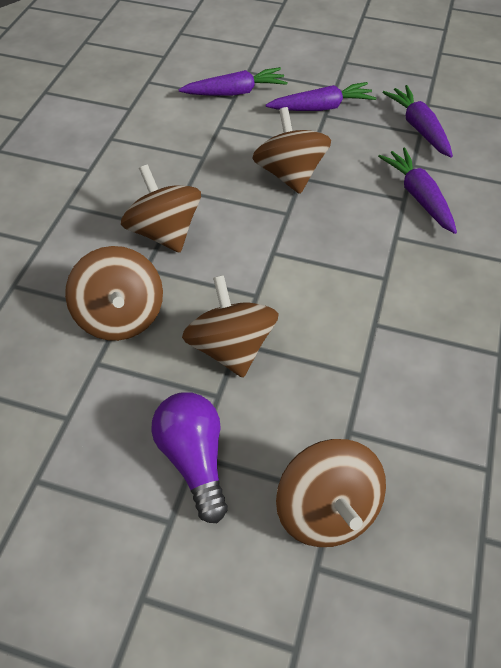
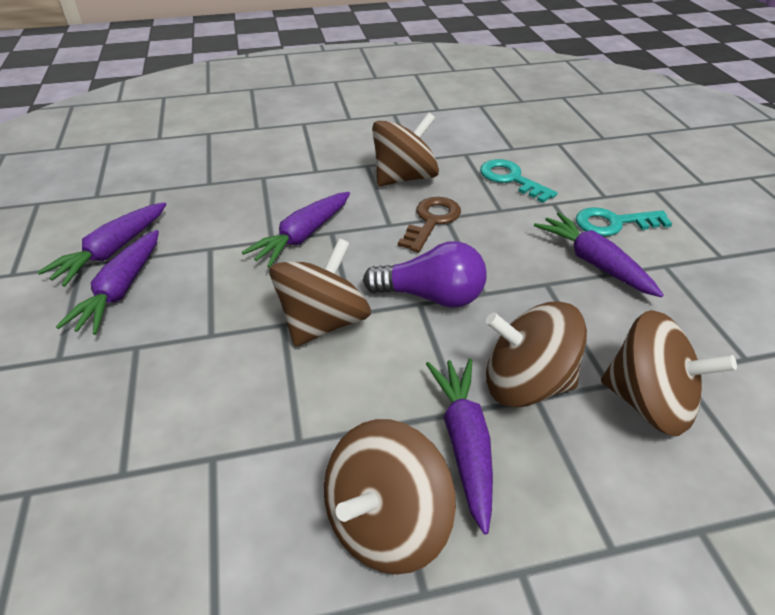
brown key: none = 0 -> [398,197,461,252] = 1
purple carrot: [179,67,288,96] [266,82,376,111] [378,147,457,234] [382,85,453,158] = 4 -> [37,202,166,287] [56,230,159,335] [242,192,350,268] [426,359,493,535] [534,212,664,297] = 5
turquoise key: none = 0 -> [480,159,557,203] [576,207,672,236] = 2

